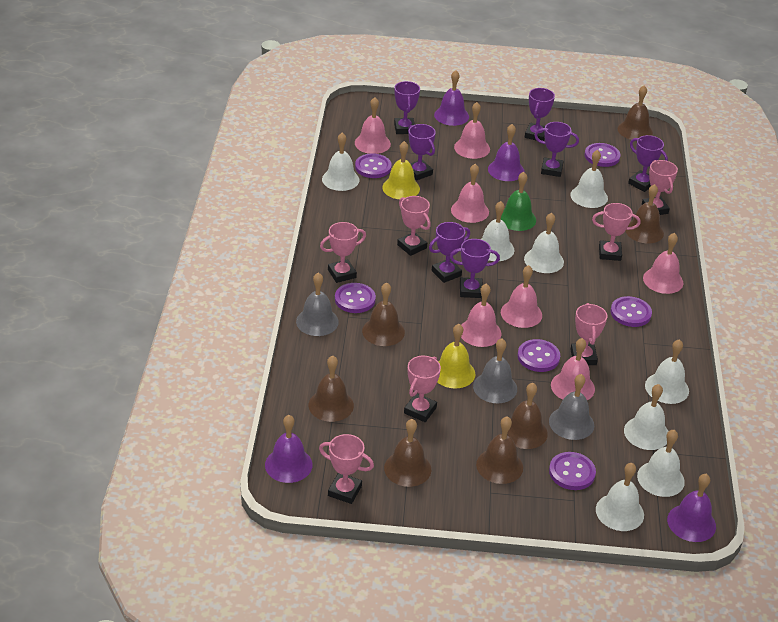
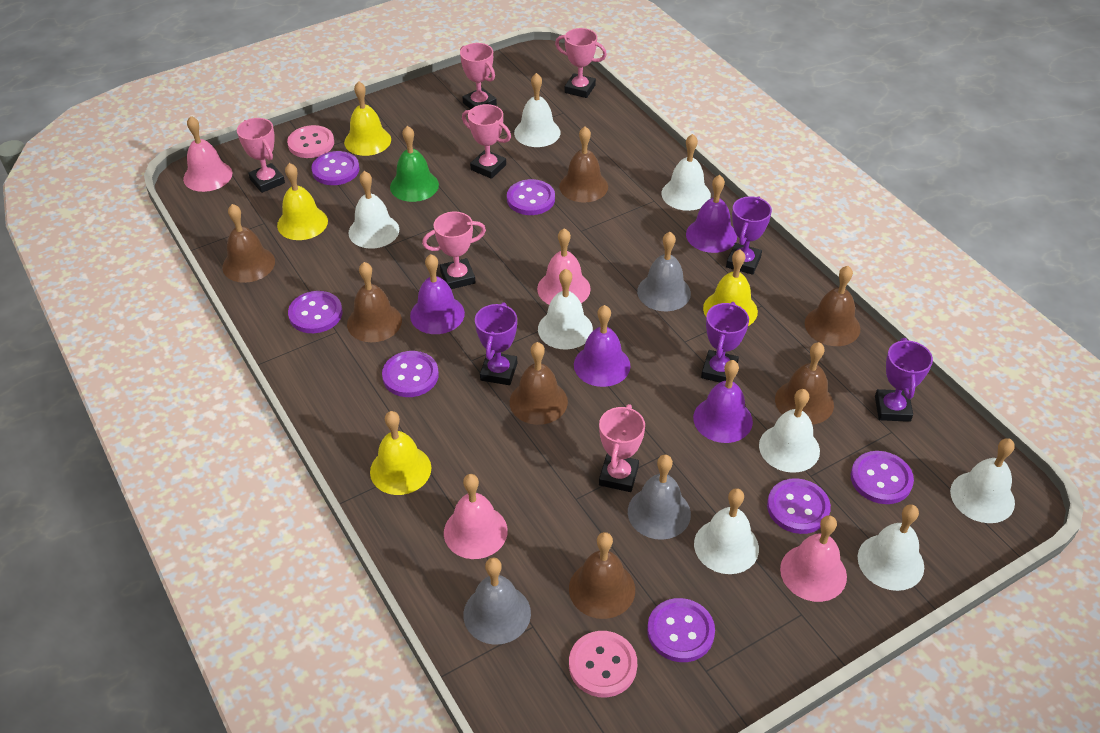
pink bell: [355,97,391,154] [451,164,489,223] [454,102,490,159] [461,284,501,347] [501,265,542,328] [551,338,595,400] [643,233,683,294] = 7 -> [183,116,232,192] [444,474,508,559] [537,228,591,305] [780,515,847,602] = 4
pink button: none = 0 -> [287,125,334,158] [569,631,637,697] = 2
pink trophy: [319,434,374,504] [320,222,366,283] [397,196,431,256] [404,356,441,422] [570,303,608,365] [592,203,641,261] [642,160,678,215] = 7 -> [237,118,285,193] [422,212,486,289] [460,43,497,109] [462,104,511,179] [555,28,607,98] [599,404,645,492] = 6
purple button: [335,283,376,313] [355,154,392,178] [518,339,560,372] [549,452,596,490] [585,143,621,167] [611,296,652,327] = 6 -> [288,291,343,333] [311,151,360,185] [382,351,439,397] [507,179,555,215] [647,598,715,662] [767,478,831,534] [851,451,914,504] = 7
purple trophy: [394,81,420,134] [408,124,436,181] [429,222,470,283] [450,239,500,298] [525,88,555,141] [534,122,579,177] [628,135,668,192] = 7 -> [475,302,517,385] [701,302,749,382] [726,196,772,275] [875,338,933,422] = 4
yellow bell: [382,141,420,199] [437,324,475,388] = 2 -> [277,163,328,240] [344,81,391,156] [370,411,431,495] [703,249,758,326] = 4

